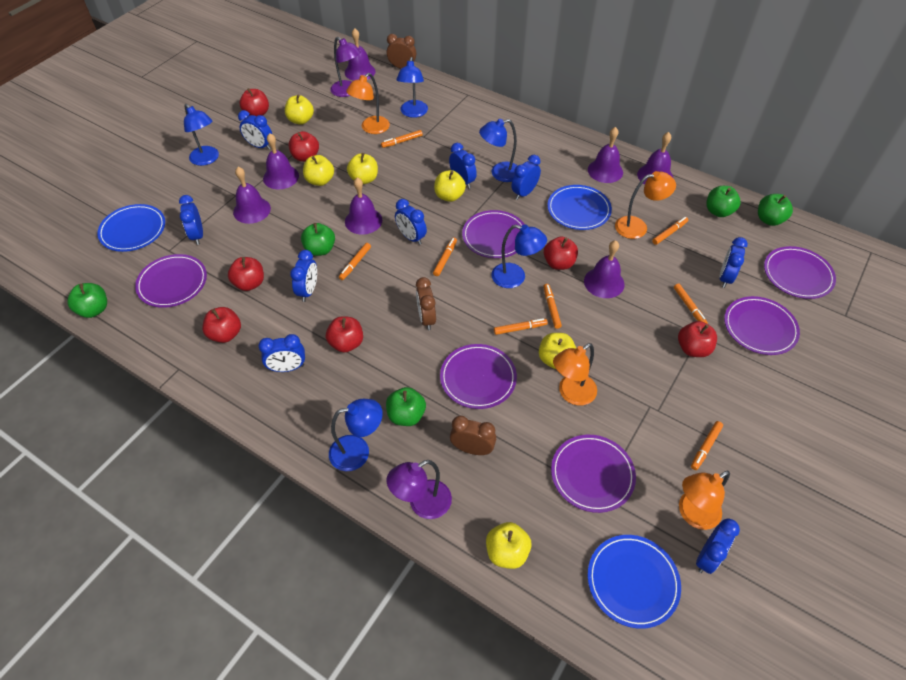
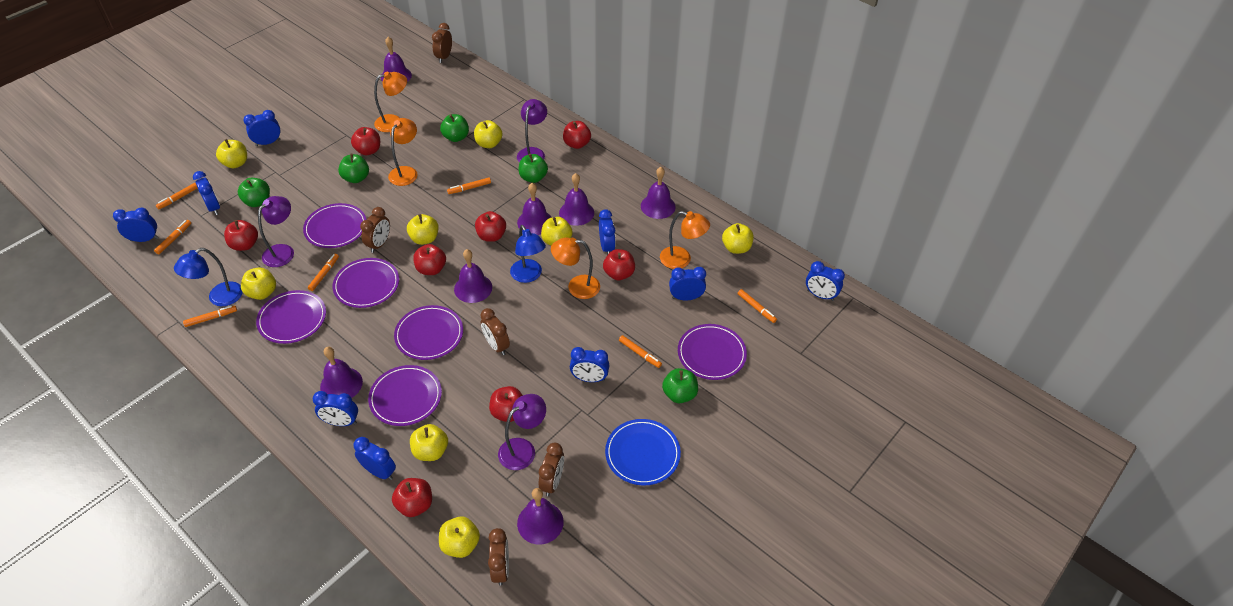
blue lamp: [184,104,219,166] [329,399,383,471] [396,57,428,118] [479,119,517,182] [491,225,547,288] = 5 -> [174,248,243,306] [510,225,546,283] = 2
blue plate: [97,204,165,252] [547,185,612,230] [588,535,681,629] = 3 -> [605,419,681,485] = 1
brown clock: [387,34,416,68] [416,277,436,330] [450,416,496,455] = 3 -> [360,207,390,253] [432,23,452,63] [480,308,510,355] [488,528,509,586] [539,443,564,496] = 5
orange marker: [339,243,371,280] [381,130,423,148] [433,237,457,276] [494,318,548,335] [543,284,562,329] [652,217,688,245] [674,283,708,324] [691,421,723,470] = 8 -> [154,220,191,254] [156,183,197,209] [183,306,237,327] [308,254,339,291] [447,177,491,194] [619,335,662,368] [738,289,777,323] = 7
purple lamp: [330,37,361,97] [387,460,452,519] = 2 -> [258,196,294,267] [498,394,546,470] [517,99,547,162] = 3
red apple: [202,307,241,343] [228,257,264,291] [240,88,269,116] [288,131,319,162] [326,316,363,353] [544,236,578,270] [678,321,717,357] = 7 -> [224,220,258,251] [351,127,380,155] [392,478,432,517] [413,244,446,275] [475,211,506,242] [489,386,523,422] [563,121,591,149] [603,249,635,280] = 8
yellow apple: [285,95,314,125] [303,155,334,186] [347,153,378,184] [434,170,466,202] [486,522,531,569] [539,333,576,369] = 6 -> [216,139,247,168] [241,267,276,300] [407,214,439,245] [410,424,448,461] [439,516,480,558] [474,120,503,148] [541,217,573,246] [722,223,754,254] = 8

